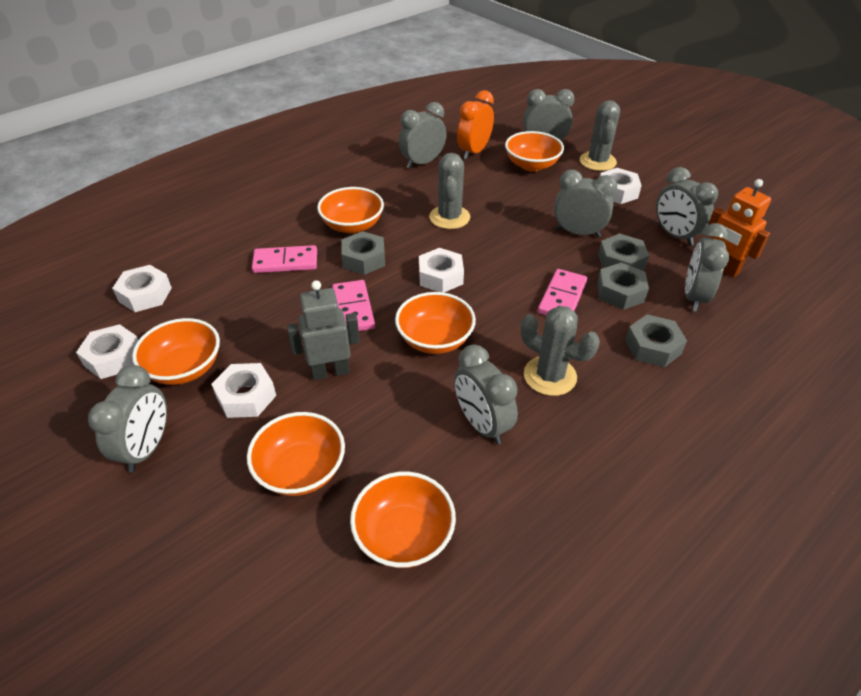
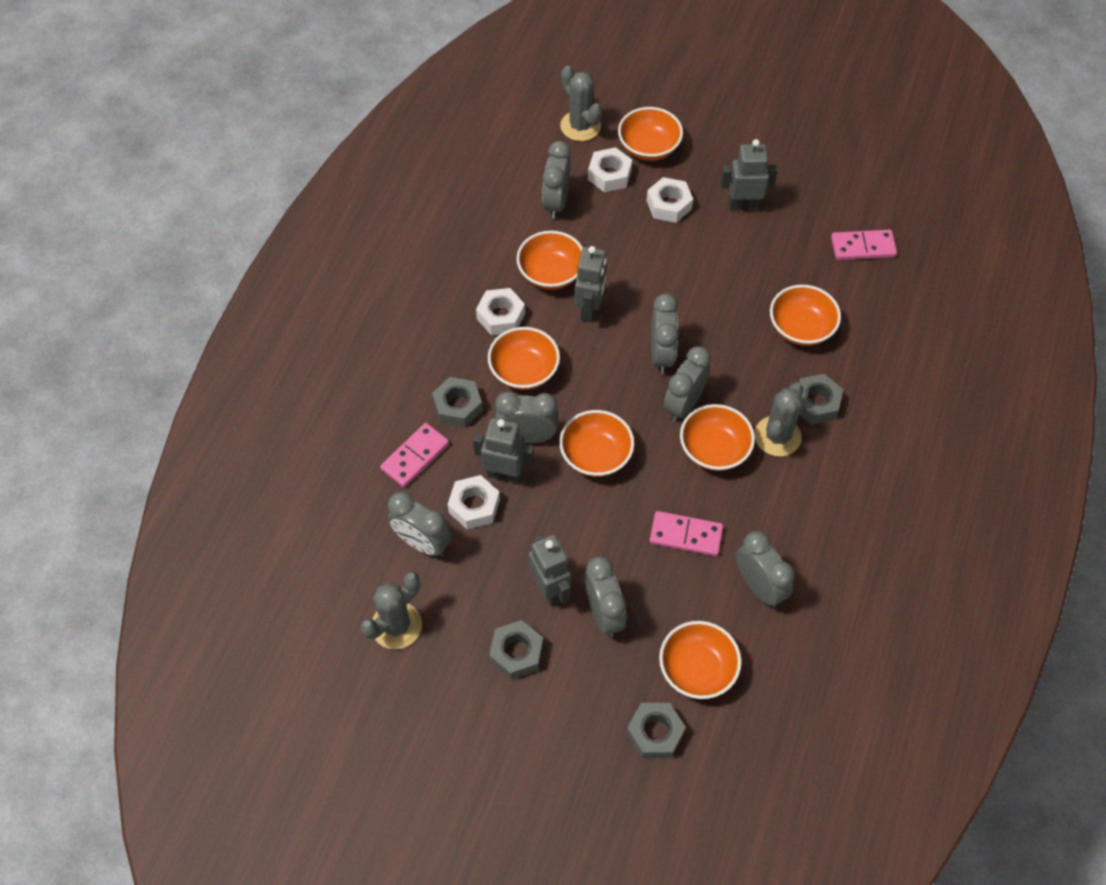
grey robot: [287,280,360,380] = 1 -> [473,418,534,484] [529,535,571,607] [575,246,607,322] [721,139,778,210] = 4
orange bowl: [132,318,220,385] [247,412,345,496] [317,187,384,233] [350,471,456,568] [395,292,476,354] [505,131,564,172] = 6 -> [488,327,560,390] [516,231,583,290] [559,410,634,477] [618,107,683,161] [659,621,742,699] [680,404,755,471] [770,285,841,346] = 7
orange clock: [457,90,494,159] = 1 -> none = 0
orange robot: [708,179,771,278] = 1 -> none = 0
white nut: [76,324,138,379] [112,265,172,312] [211,363,276,418] [419,248,464,293] [600,168,642,204] = 5 -> [447,475,500,529] [476,288,525,335] [588,147,632,192] [646,177,693,223] = 4

